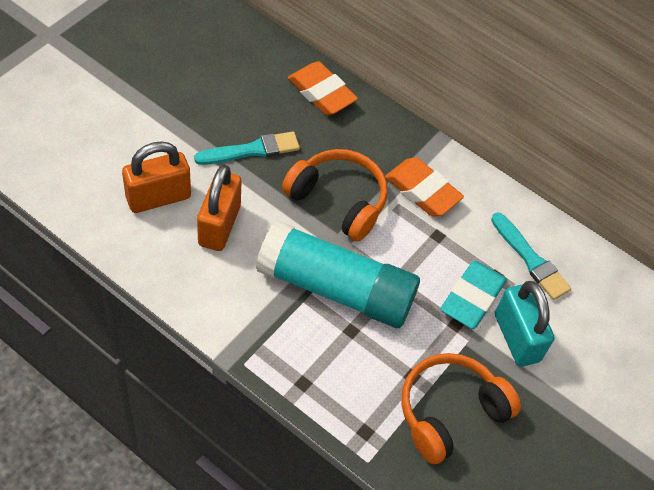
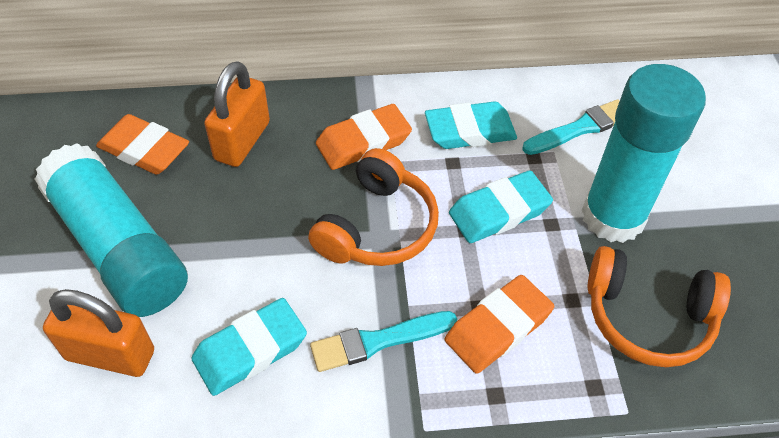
orange eraser: [288,61,358,115] [385,157,464,216] = 2 -> [96,114,189,175] [316,104,412,170] [445,275,554,374] = 3
turquoise eraser: [440,261,507,329] = 1 -> [192,298,307,396] [425,102,517,149] [449,170,553,243] = 3
turquoise glue stick: [256,220,420,328] = 1 -> [34,143,188,317] [581,64,706,243] = 2
turquoise padlock: [495,281,554,367] = 1 -> none = 0

